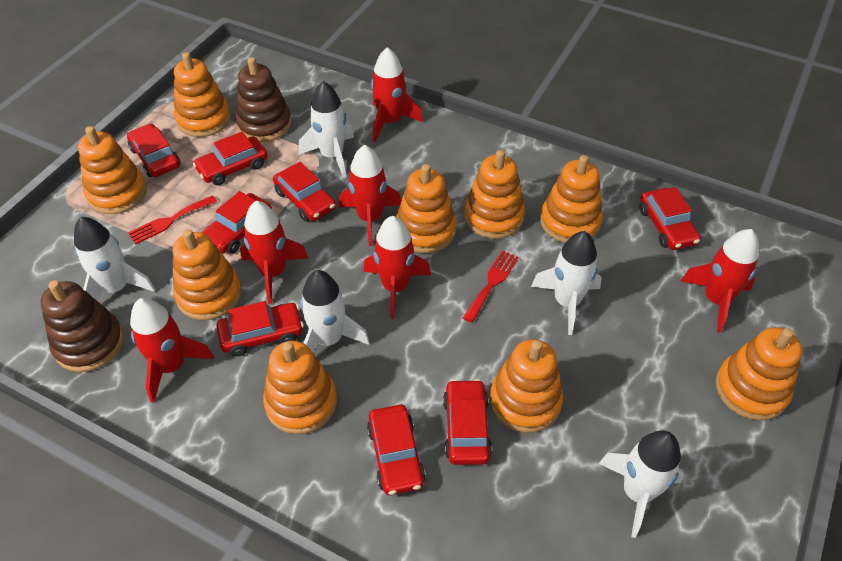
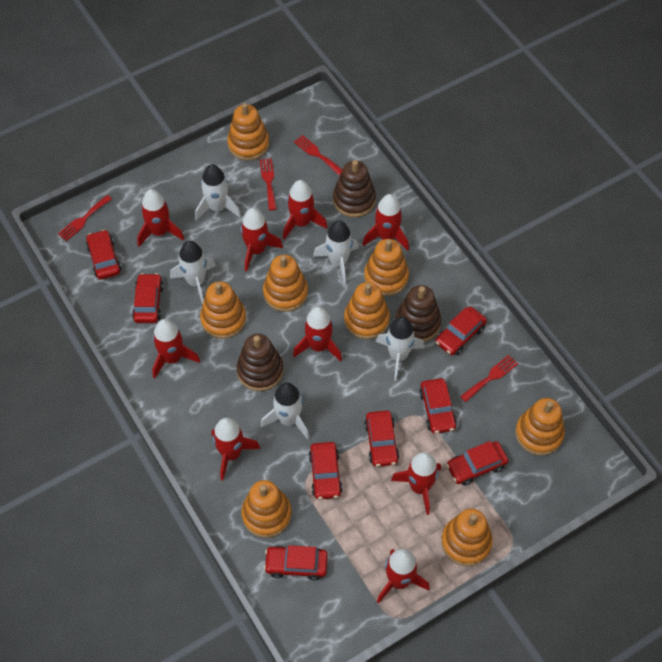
brown stacking toy: [40,280,124,372] [235,57,292,142] = 2 -> [237,334,284,391] [333,160,376,217] [396,285,441,342] = 3
orange stacking toy: [78,126,147,214] [173,229,242,320] [174,52,231,137] [263,341,337,434] [396,164,456,253] [464,150,525,239] [490,339,563,433] [540,155,603,243] [716,327,802,420] = 9 -> [200,281,246,339] [227,103,269,161] [241,480,292,538] [263,255,308,312] [344,282,390,339] [364,239,409,296] [441,509,493,566] [515,398,565,455] = 8
red fork: [128,195,217,244] [463,250,519,323] = 2 -> [58,195,112,241] [260,158,276,210] [294,135,342,176] [460,355,518,402] = 4
red rocket: [130,298,214,403] [240,201,308,304] [339,145,401,246] [363,216,431,319] [371,47,423,142] [681,229,759,333] = 6 -> [137,189,184,246] [152,319,200,379] [211,418,260,480] [240,208,283,271] [283,180,327,239] [293,307,342,362] [362,194,409,251] [377,549,430,603] [391,452,441,515] = 9

